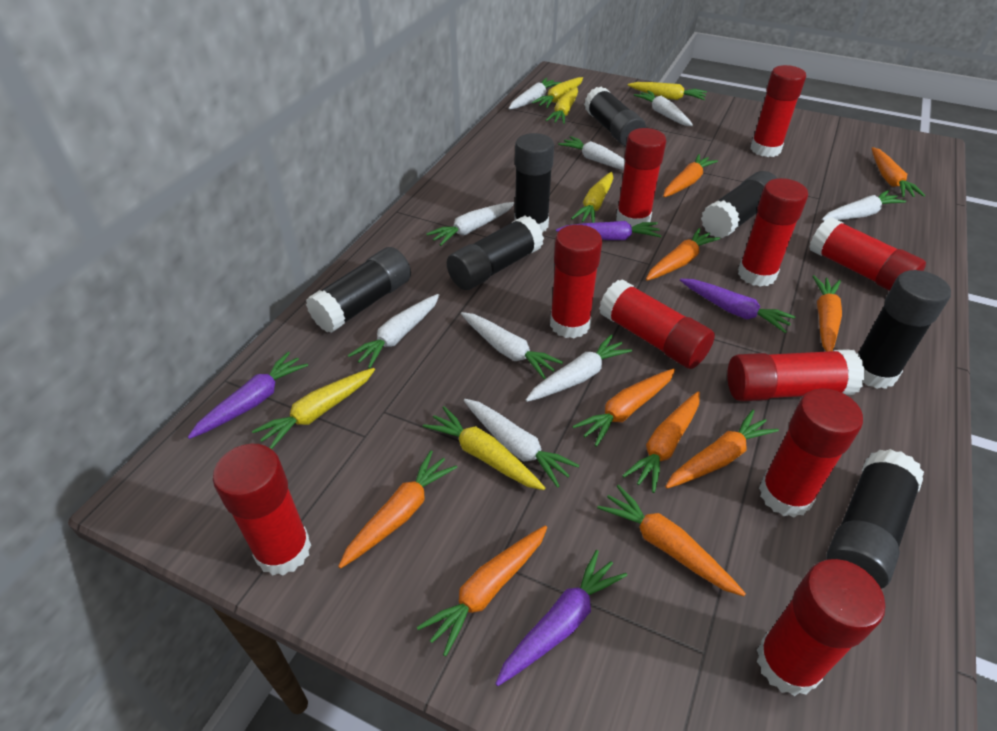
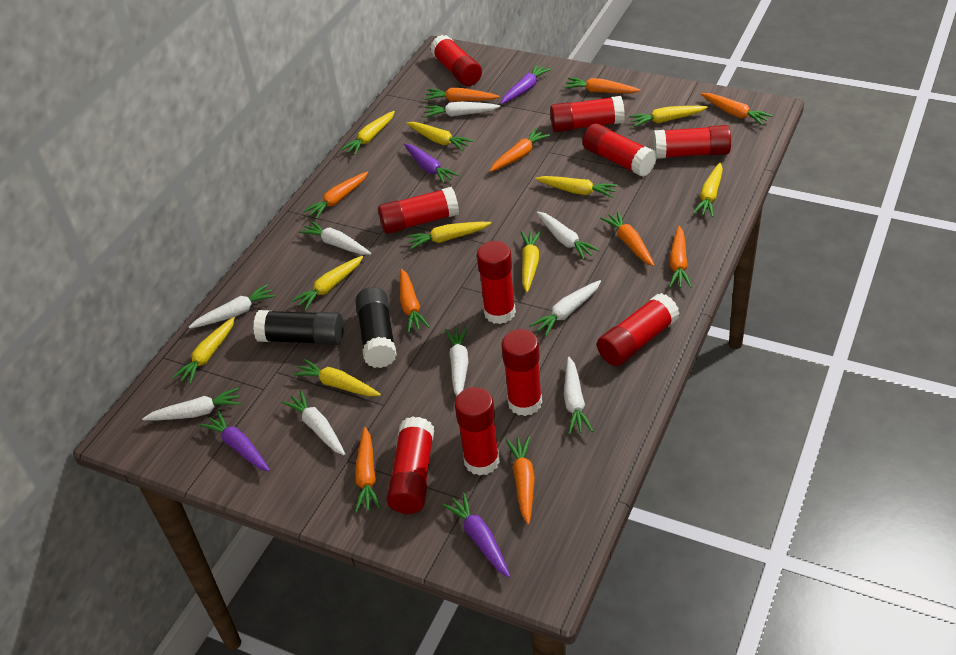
black glue stick: [306,247,411,333] [447,216,544,290] [514,133,554,232] [584,86,646,146] [701,171,777,238] [826,449,924,589] [857,270,951,389] = 7 -> [253,310,344,345] [355,287,397,368] = 2
yellow carrot: [252,368,375,449] [423,406,545,490] [532,77,583,108] [545,87,578,124] [571,172,614,223] [628,82,707,100] = 6 -> [172,317,235,384] [292,256,364,310] [292,359,381,396] [341,111,395,155] [406,122,473,151] [406,222,492,249] [521,231,541,292] [535,176,618,198] [629,106,708,127] [692,162,723,217] = 10

